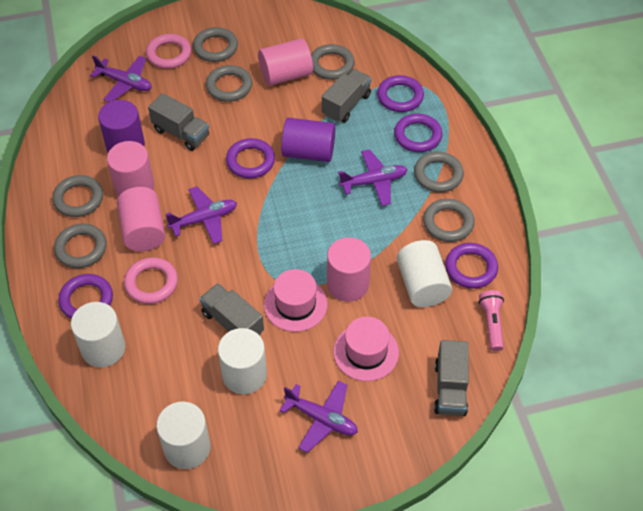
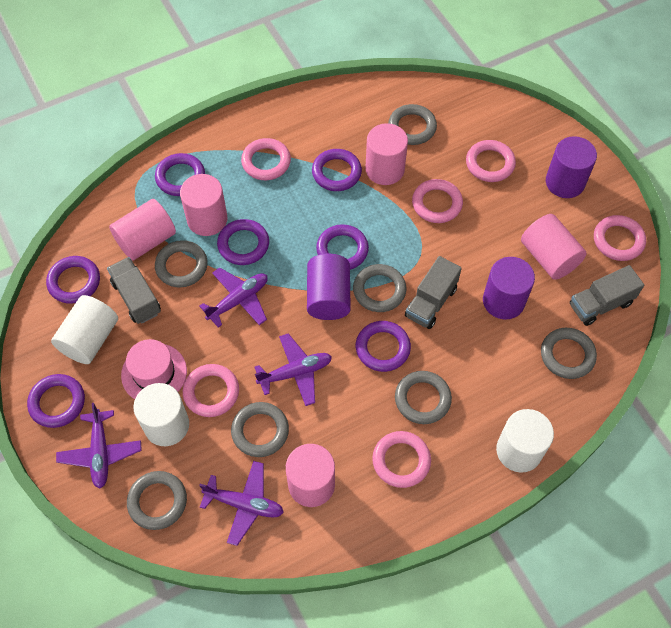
grey truck: [148,93,209,151] [199,283,264,336] [322,69,372,123] [434,340,469,416] = 4 -> [107,257,161,324] [405,256,462,329] [570,265,644,326] = 3
pink cylinder: [107,141,155,197] [117,187,165,251] [258,38,313,86] [327,237,371,302] = 4 -> [109,199,176,261] [180,174,228,236] [286,444,335,507] [365,123,408,185] [521,214,587,280] = 5
pink flashlight: [479,290,504,351] = 1 -> none = 0
pink hat: [264,269,328,332] [334,317,399,381] = 2 -> [121,339,187,399] = 1
pink ring: [124,257,178,304] [146,34,191,69] = 2 -> [183,364,239,417] [241,138,291,180] [372,431,431,488] [412,179,463,223] [466,140,516,182] [594,215,646,261] = 6
purple cylinder: [98,100,145,152] [281,118,335,162] = 2 -> [307,254,351,320] [483,257,535,320] [546,136,597,198] = 3
purple ring: [58,274,113,319] [226,138,275,179] [377,75,424,112] [394,113,443,152] [445,243,498,289] = 5 -> [27,374,85,428] [46,256,100,304] [155,153,205,196] [217,219,269,265] [312,149,362,191] [316,224,369,270] [356,321,411,372] = 7
white cylinder: [71,302,125,367] [156,401,210,469] [218,328,267,394] [397,240,452,307] = 4 -> [51,295,118,364] [133,383,189,446] [496,409,554,473] = 3

